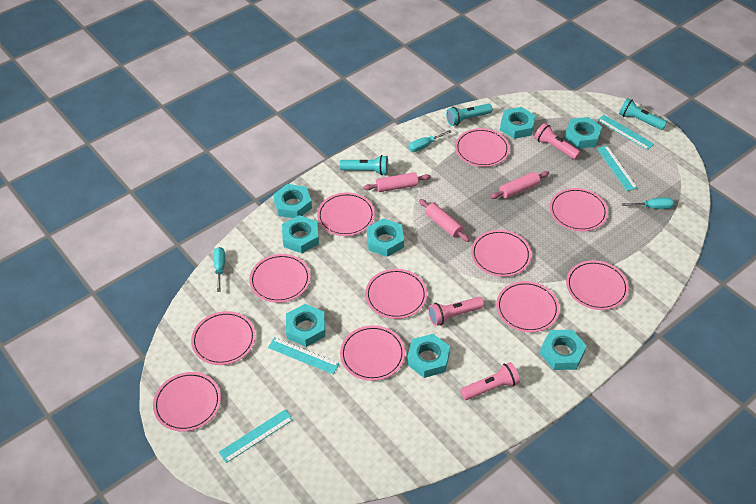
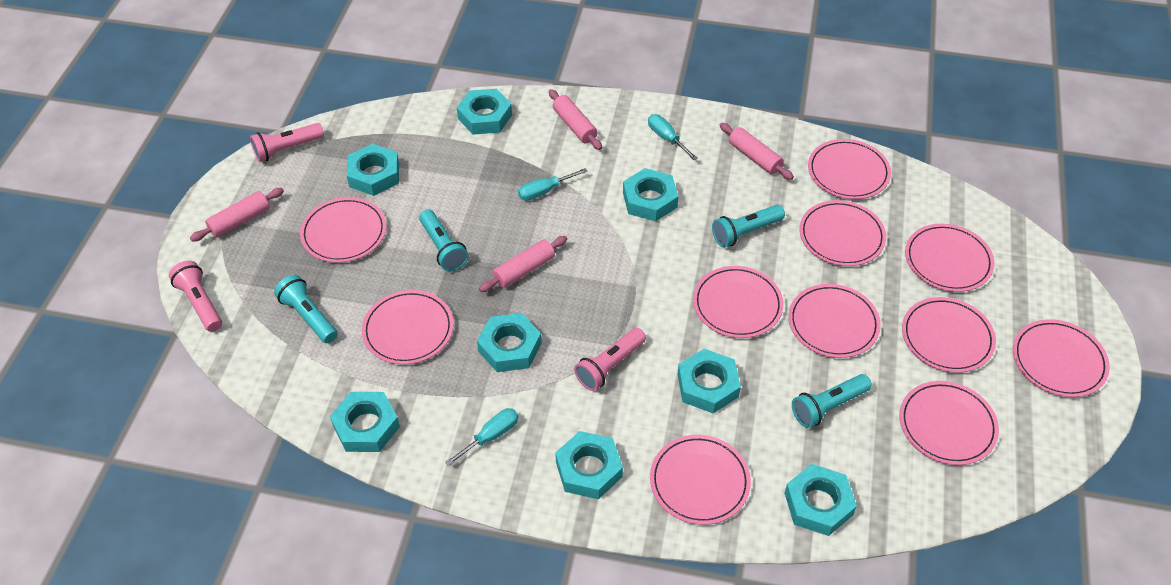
pink rolling pin: [363,172,431,192] [419,199,470,242] [490,171,549,199] = 3 -> [190,188,284,242] [479,236,567,292] [549,89,602,150] [720,123,794,180] = 4
turquoise flashlight: [339,155,388,175] [446,103,493,126] [619,98,667,130] = 3 -> [274,275,338,343] [419,209,469,272] [712,205,785,248] [792,374,872,428] = 4
turquoise ruler: [219,409,293,463] [268,337,340,374] [597,115,654,150] [597,146,637,191] = 4 -> none = 0

